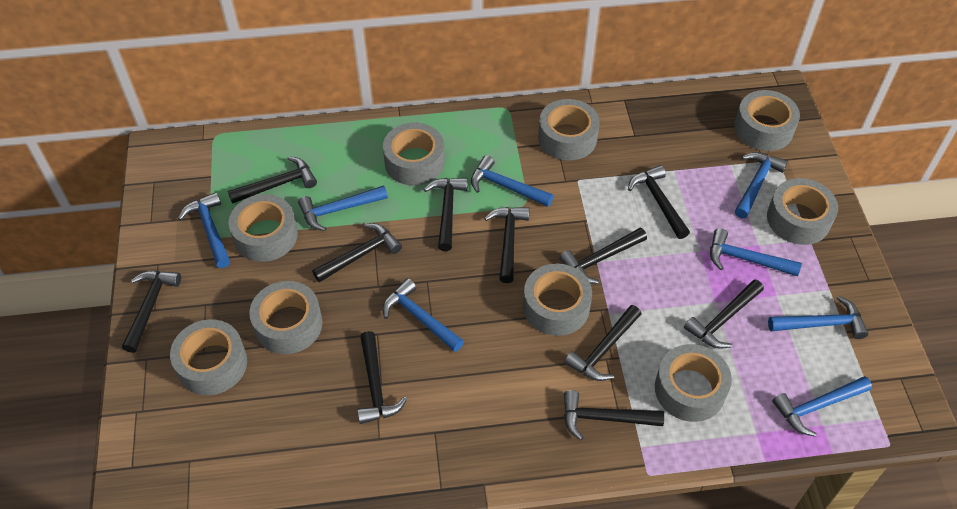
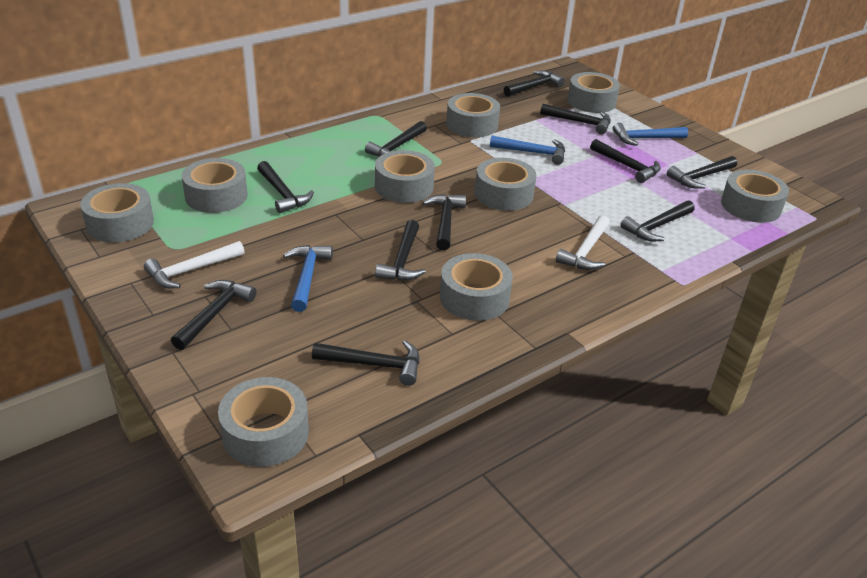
blue hammer: [178,192,230,268] [298,185,388,231] [383,278,464,352] [471,155,553,207] [710,228,802,276] [735,152,788,218] [768,296,869,339] [772,376,872,437] = 8 -> [283,245,333,312] [490,136,565,165] [612,122,688,146] = 3
white hammer: none = 0 -> [144,241,245,288] [556,215,610,270] = 2

